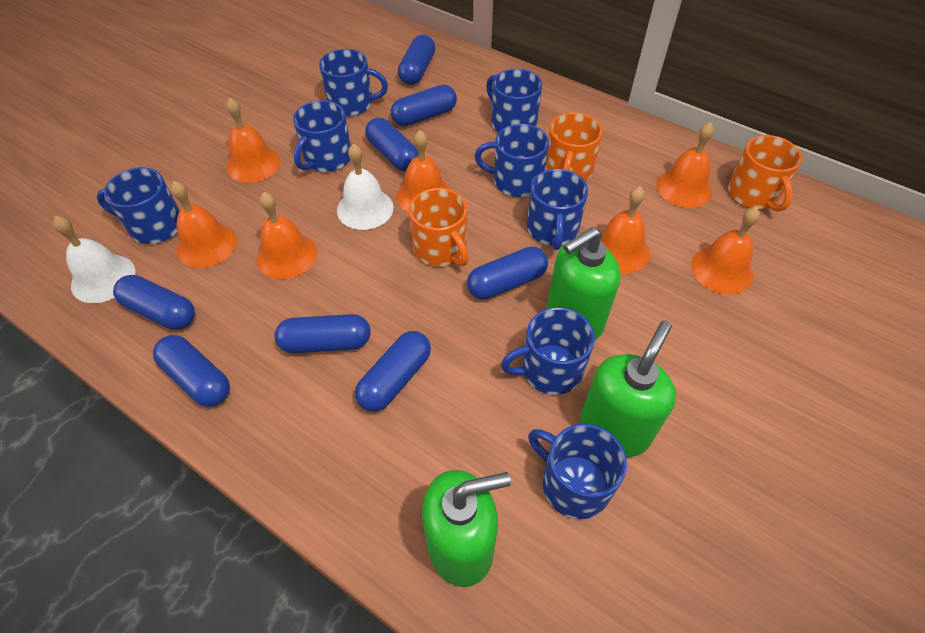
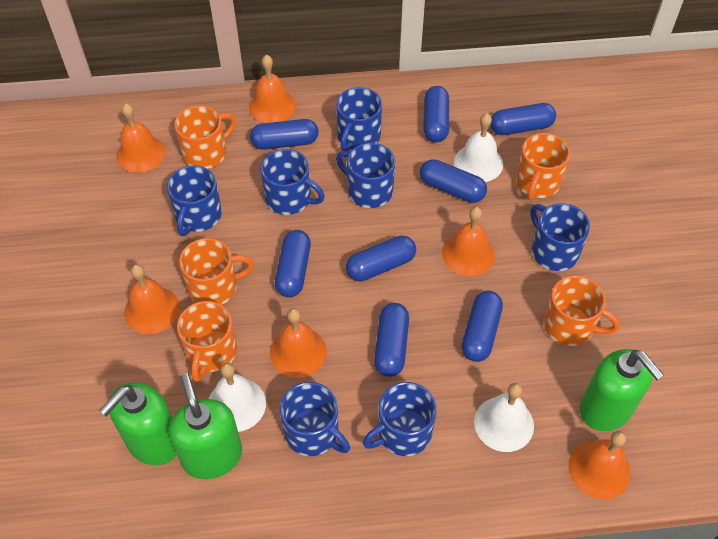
blue mug: [96,167,180,244] [293,100,351,172] [319,49,388,116] [475,124,549,197] [486,69,542,133] [501,307,595,395] [527,169,588,250] [528,424,627,519] = 8 -> [167,166,222,236] [260,149,325,215] [280,382,350,456] [336,87,382,151] [336,143,395,208] [363,382,437,456] [530,203,590,271] = 7
orange bell: [170,181,237,268] [226,98,281,183] [257,192,317,279] [397,130,451,213] [601,186,650,273] [656,122,714,208] [691,207,760,294] = 7 -> [116,103,166,173] [124,264,180,334] [249,54,296,123] [270,308,327,378] [442,207,495,276] [568,431,631,500] = 6
orange mug: [409,188,469,266] [545,113,603,182] [728,135,802,212] = 3 -> [174,106,236,169] [177,301,237,382] [179,238,254,305] [516,133,570,200] [543,275,620,346] = 5
white bell: [53,216,135,303] [337,143,394,230] = 2 -> [209,363,266,432] [454,113,503,182] [474,383,534,452] = 3

